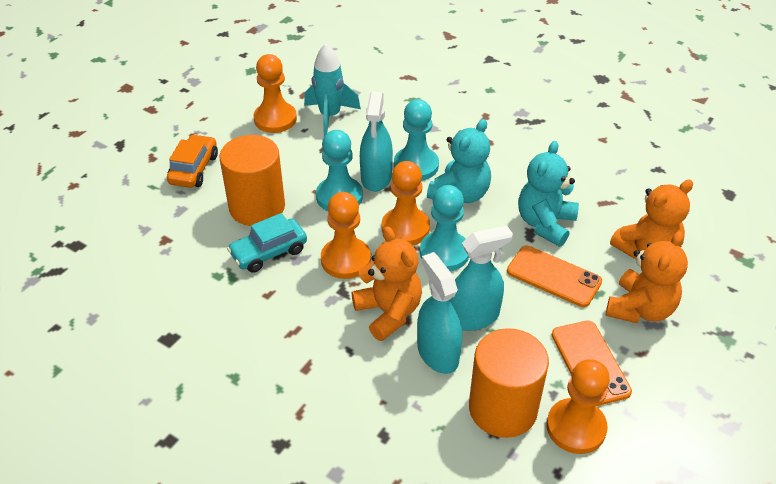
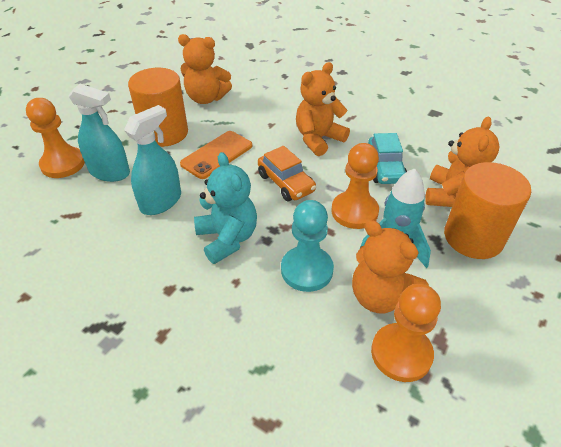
orange pawn: [253,54,297,133] [321,192,371,279] [382,161,430,246] [546,359,610,454] = 4 -> [26,98,85,178] [331,143,379,229] [371,284,441,382] = 3
orange phone: [507,246,602,307] [552,321,632,406] = 2 -> [180,131,252,179] = 1
orange teddy bear: [352,226,422,341] [606,231,688,323] [610,180,693,259] = 3 -> [178,34,232,104] [296,62,350,156] [352,220,429,313] [425,117,499,207] = 4
turquoise pawn: [316,130,363,211] [394,99,439,181] [420,185,469,271] = 3 -> [281,200,334,292] = 1
turquoise spray bottle: [360,92,393,192] [417,252,462,374] [450,226,513,331] = 3 -> [68,84,130,182] [124,105,181,215] = 2
turquoise teddy bear: [427,119,491,203] [518,141,579,247] = 2 -> [194,152,257,264] = 1

